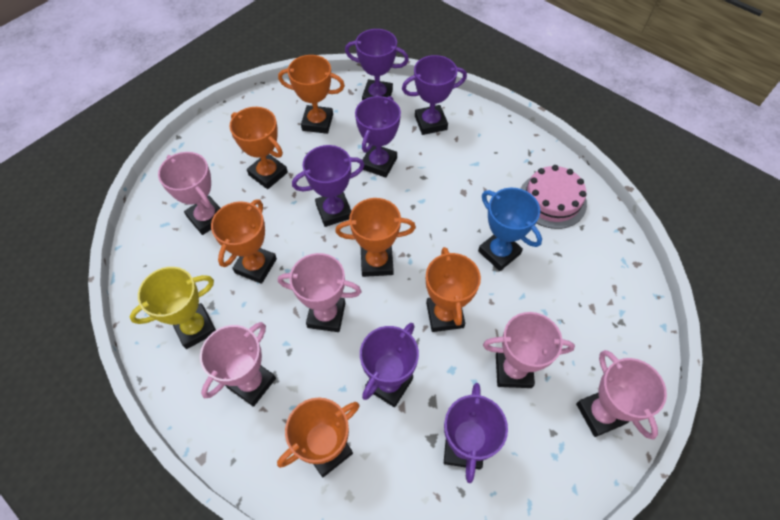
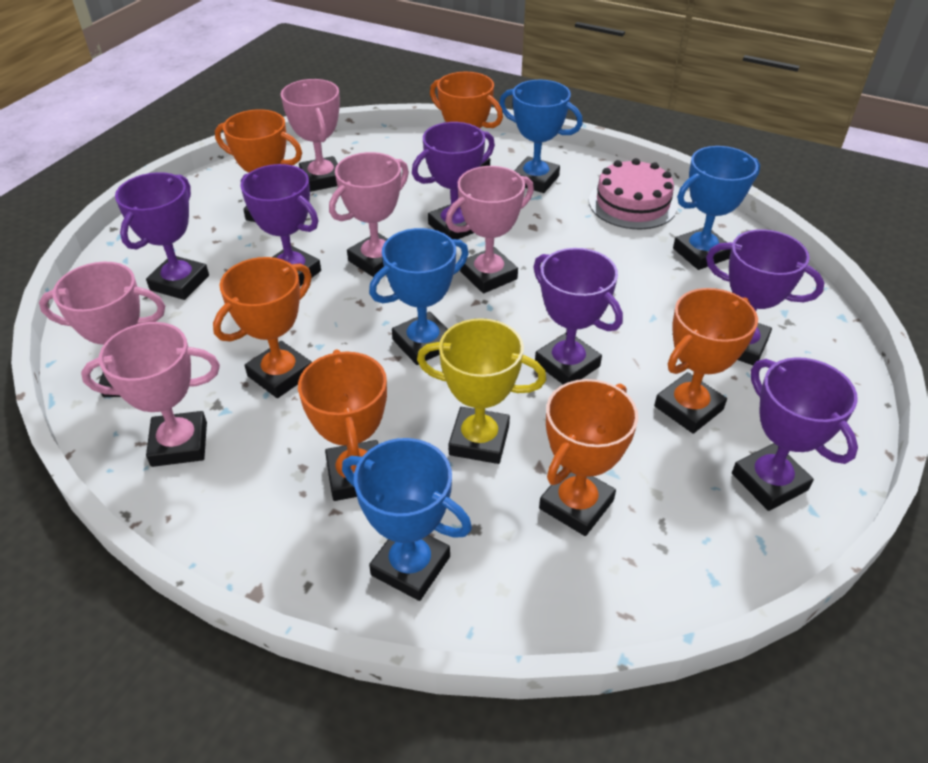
blue trophy: [478,188,542,271] = 1 -> [342,438,472,601] [369,228,469,365] [499,80,583,193] [673,146,760,270] = 4

